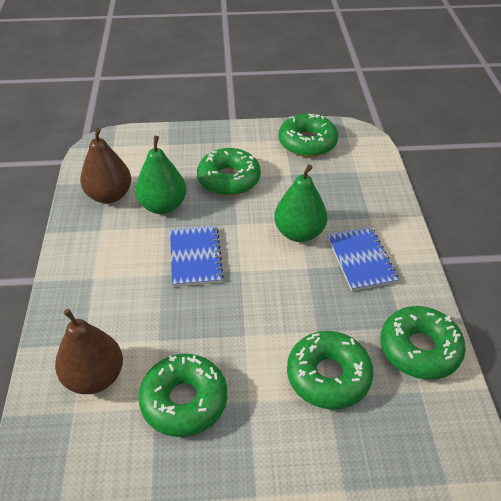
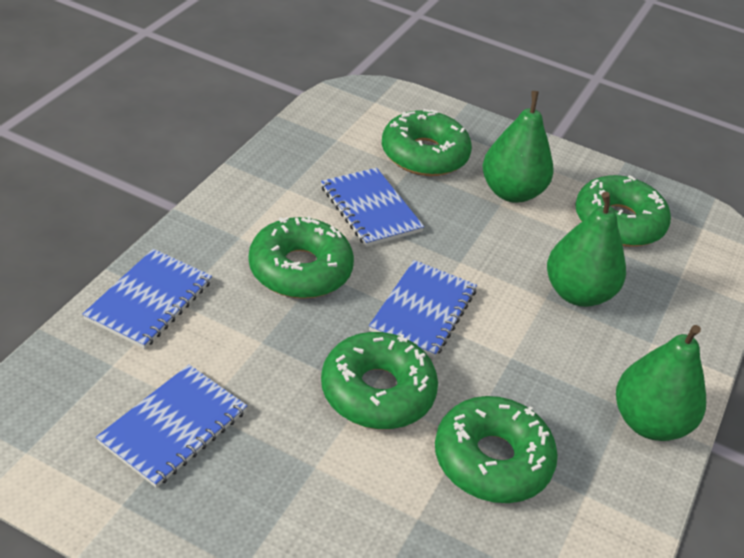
blue notebook: [170,226,224,287] [327,227,399,291] = 2 -> [82,249,212,349] [96,364,247,488] [321,168,424,247] [369,260,477,358] = 4
brown pear: [55,309,123,394] [80,128,131,204] = 2 -> none = 0
green pear: [135,136,186,214] [274,164,328,242] = 2 -> [483,91,554,203] [547,192,626,307] [616,325,706,441] = 3

